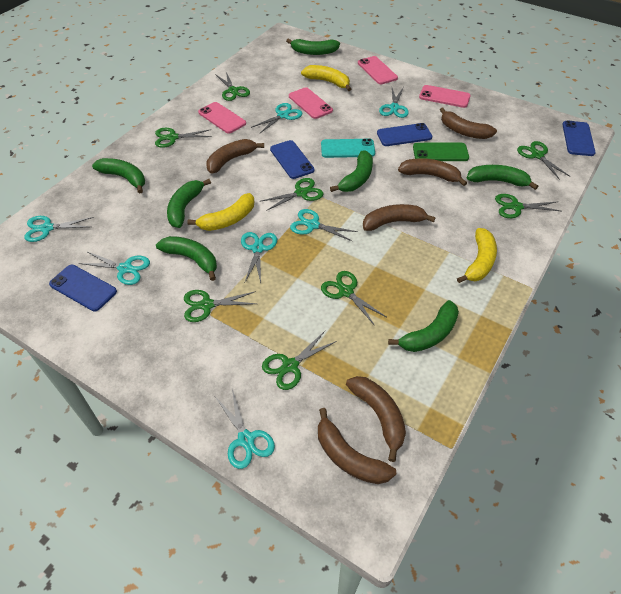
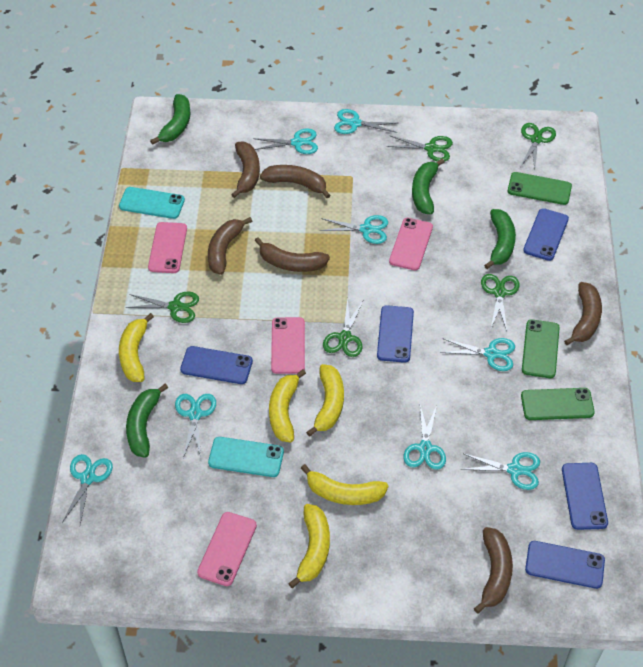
blue phone: [49,265,117,311] [270,140,315,179] [377,123,432,146] [562,120,596,156] = 4 -> [180,346,253,384] [377,305,414,363] [523,208,569,261] [525,541,605,589] [562,463,608,530] = 5
green banana: [92,158,145,194] [156,236,217,281] [167,179,211,228] [286,39,340,55] [330,151,373,192] [388,300,459,352] [467,165,538,190] = 7 -> [126,384,168,458] [150,94,191,145] [412,159,444,214] [484,209,516,269] = 4
green phone: [413,143,469,161] = 1 -> [508,172,572,205] [521,388,595,420] [522,319,560,378] = 3
green scissors: [155,128,212,148] [184,290,256,322] [215,72,250,101] [262,178,323,211] [262,331,337,390] [321,271,386,326] [495,194,560,218] [517,141,571,180] = 8 -> [126,292,199,323] [323,298,363,357] [387,135,453,162] [481,274,520,331] [520,123,556,170] = 5
turquoise phone: [321,138,375,158] = 1 -> [119,187,185,219] [208,437,284,477] = 2
turquoise scissors: [24,216,94,242] [79,252,150,285] [215,389,275,469] [241,232,277,283] [251,103,302,134] [290,209,358,242] [379,87,409,118] = 7 -> [62,454,113,524] [175,394,216,458] [253,129,318,154] [319,215,388,244] [334,109,397,134] [403,405,446,470] [440,338,515,371] [460,452,540,490] = 8
yellow banana: [187,193,254,231] [301,65,351,91] [457,228,497,283] = 3 -> [119,313,154,382] [269,369,306,442] [288,504,330,588] [301,464,388,505] [306,364,344,437] = 5

